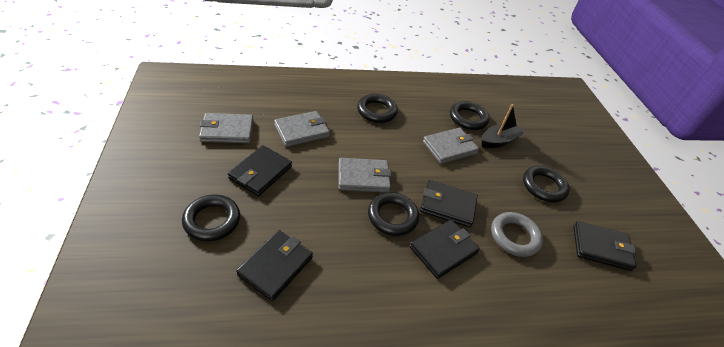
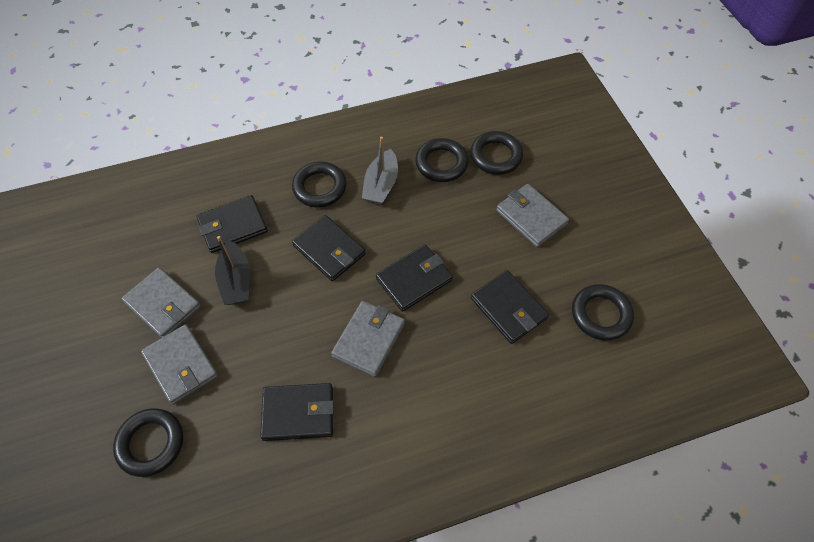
grey boat: none = 0 -> [362,136,398,205] = 1
grey ring: [491,212,543,257] = 1 -> none = 0

